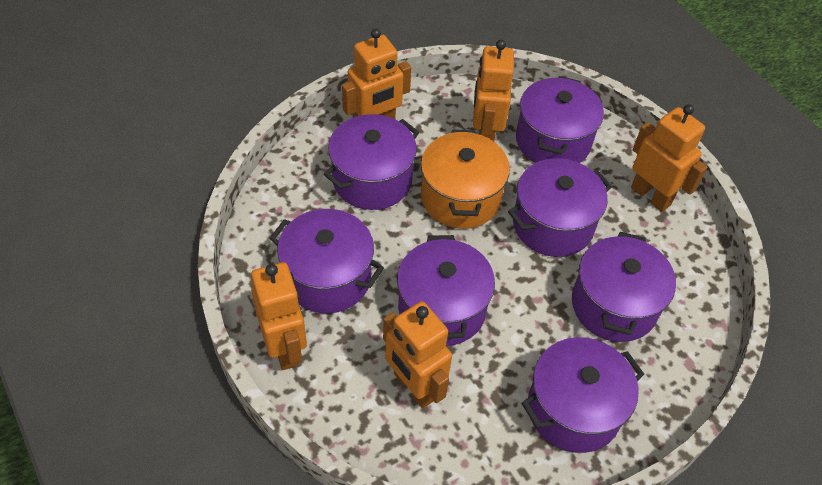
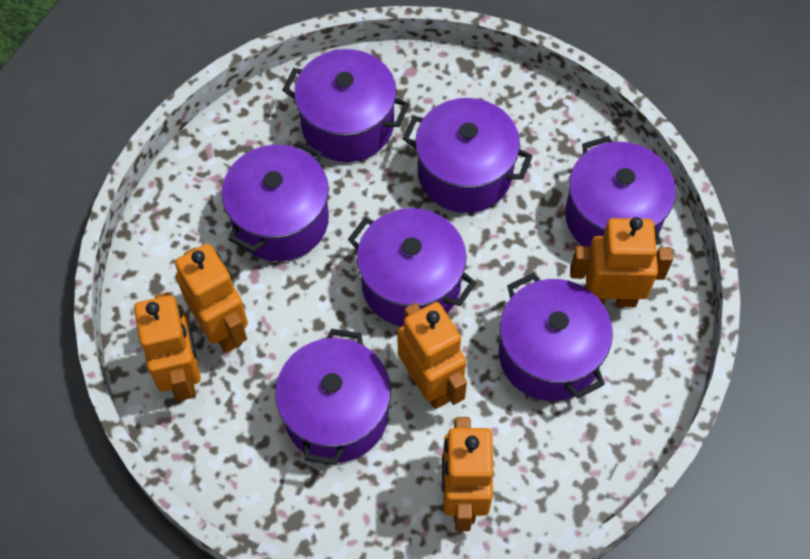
orange pot: [421,130,510,229] = 1 -> none = 0

